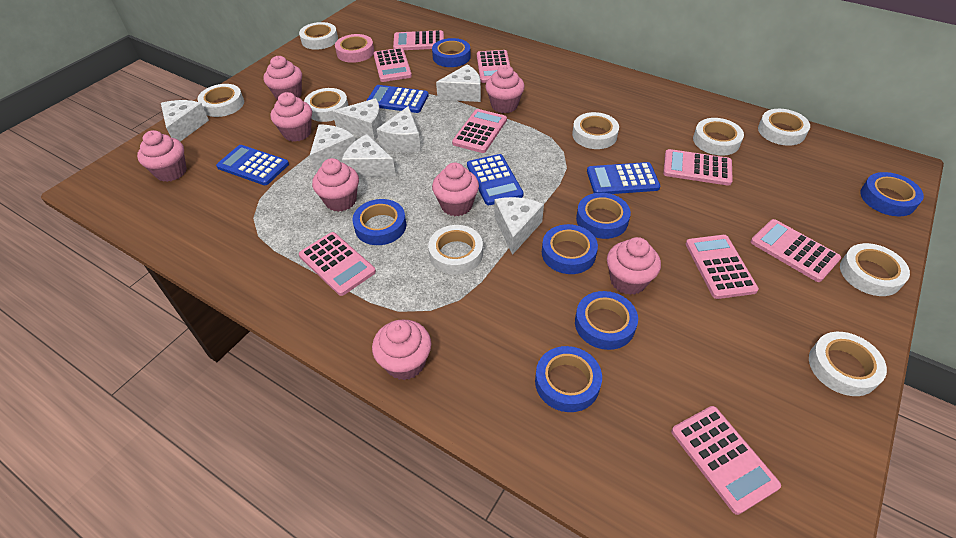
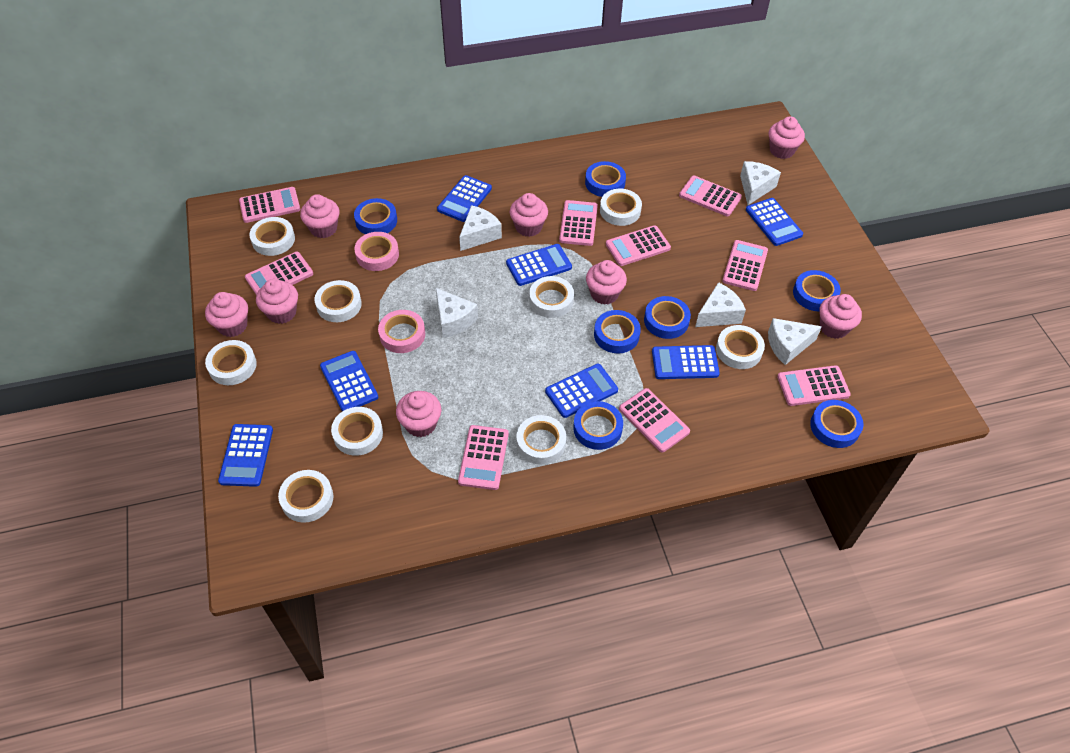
blue calculator: [216,145,289,185] [366,85,429,113] [467,154,523,205] [587,162,660,194] = 4 -> [218,424,273,487] [320,351,378,411] [437,175,492,222] [506,244,572,286] [545,364,618,418] [652,345,720,379] [746,198,803,246] = 7
pink tape: [335,34,374,63] = 1 -> [354,232,399,271] [378,310,425,353] = 2
white cheese: [161,100,209,142] [310,124,355,173] [332,98,382,141] [342,134,396,177] [377,106,421,152] [436,65,481,102] [494,197,544,255] = 7 -> [435,288,478,338] [459,205,502,251] [695,282,746,327] [740,161,781,205] [768,318,822,365] = 5

